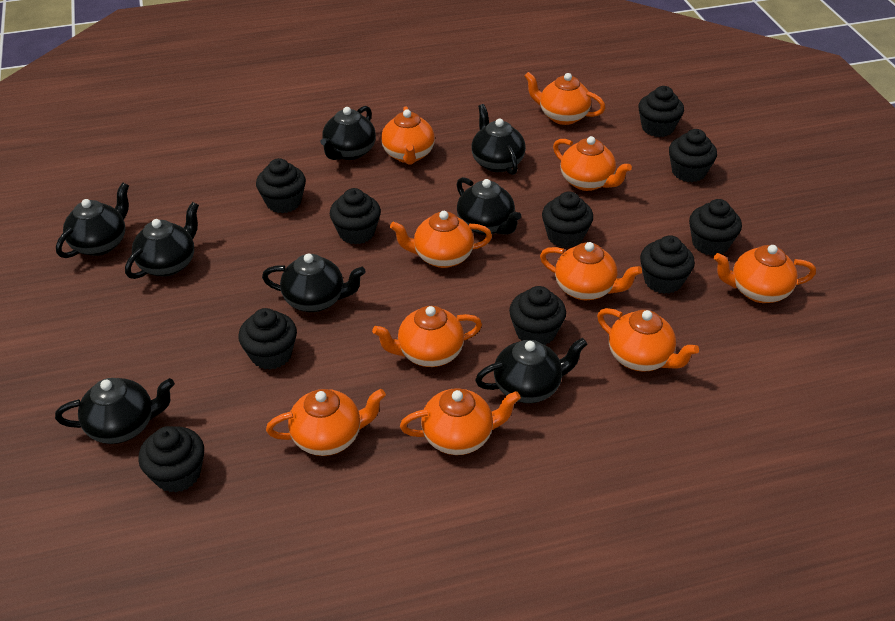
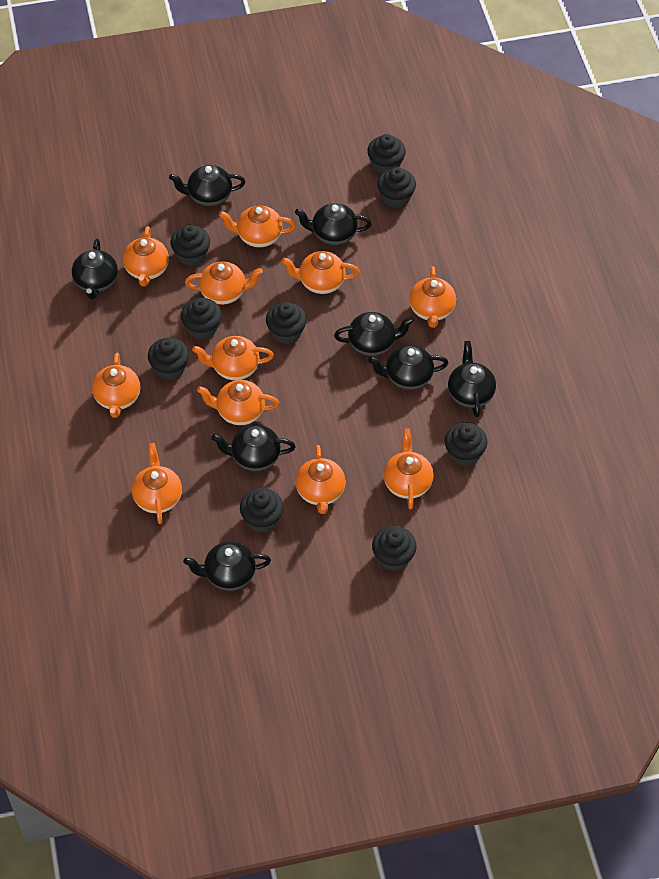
black cupcake: [138,426,204,493] [238,308,297,370] [256,158,306,213] [330,188,381,244] [509,286,566,345] [542,191,593,248] [639,86,684,137] [640,235,695,294] [669,129,717,182] [689,199,742,256] = 10 -> [148,338,189,380] [170,225,210,266] [181,298,222,340] [240,488,284,533] [266,302,307,344] [367,134,406,174] [372,526,417,571] [377,167,416,208] [445,423,487,466] = 9
orange teapot: [266,389,386,456] [372,306,482,367] [381,106,435,165] [390,211,492,268] [400,388,521,455] [524,72,605,125] [540,242,642,300] [553,136,632,191] [597,308,699,372] [714,245,816,303] = 10 -> [92,353,140,418] [123,226,169,286] [132,443,182,524] [185,261,263,305] [192,336,274,380] [197,380,279,425] [219,205,296,248] [281,251,360,294] [296,445,345,514] [384,429,433,509] [409,266,456,328] = 11

